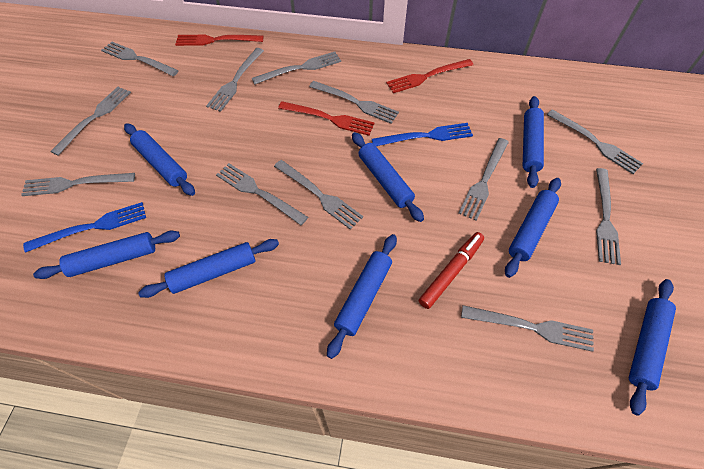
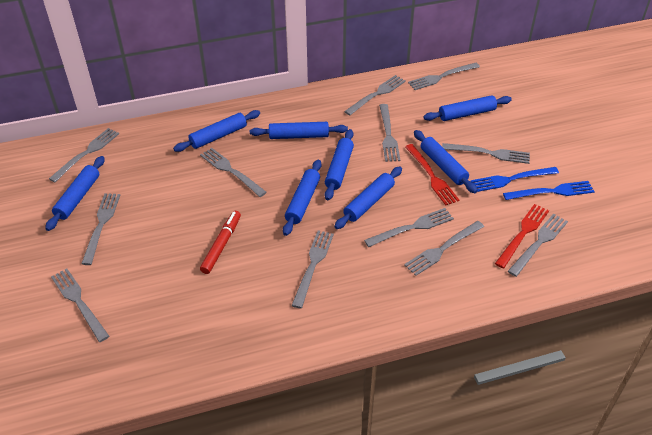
red fork: [175,35,263,46] [278,101,375,136] [386,59,473,93] = 3 -> [405,144,460,206] [495,204,549,268] = 2

